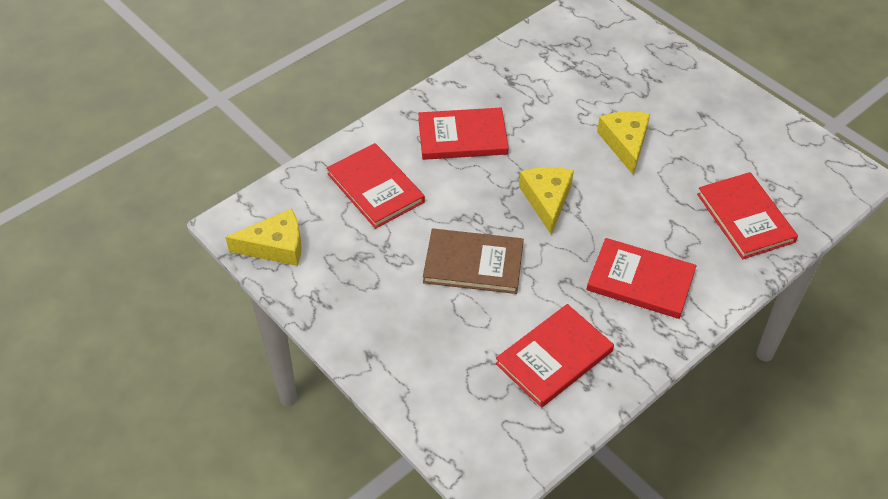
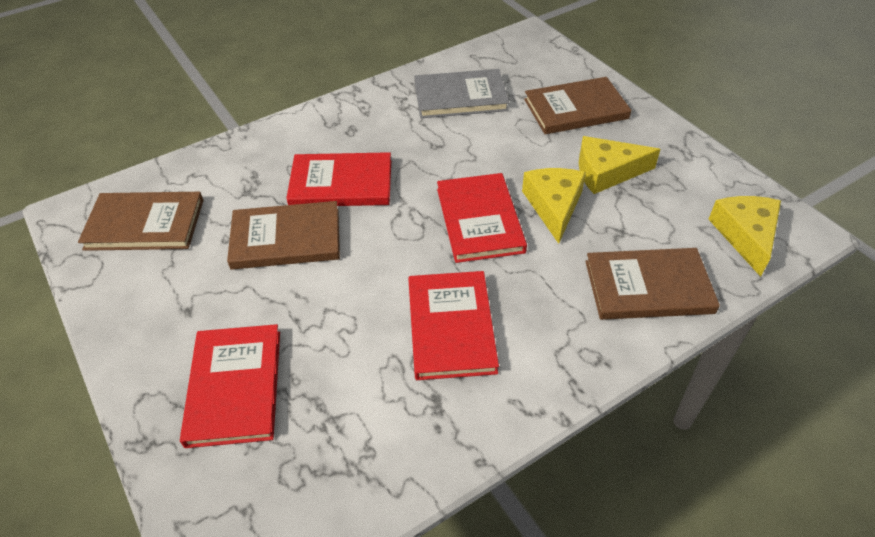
brown book: [423,229,524,294] = 1 -> [78,192,203,251] [227,201,340,270] [524,77,631,134] [585,248,720,320] = 4
grey book: none = 0 -> [414,69,509,118] = 1
red book: [327,143,425,229] [418,108,509,160] [495,304,614,407] [587,238,697,319] [697,172,798,259] = 5 -> [180,324,280,448] [286,152,391,206] [408,271,499,380] [437,173,527,263] = 4

